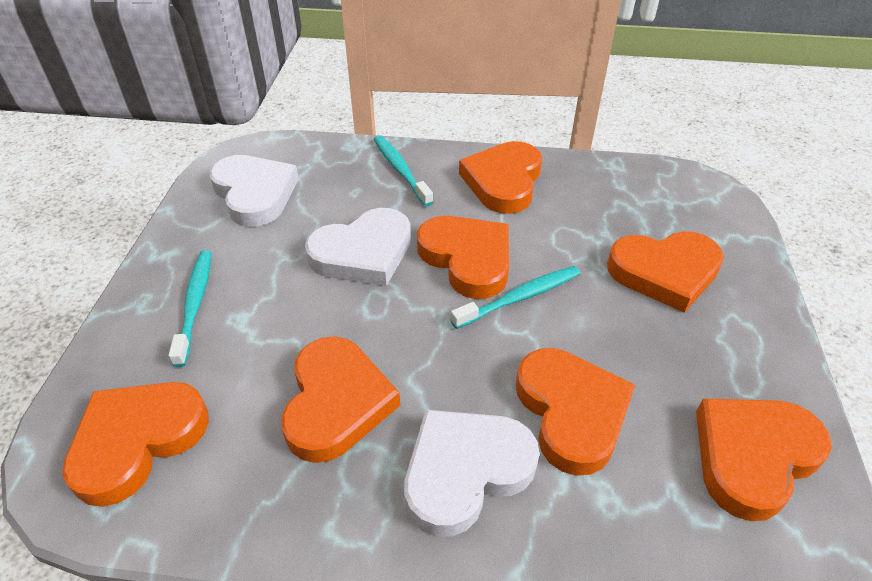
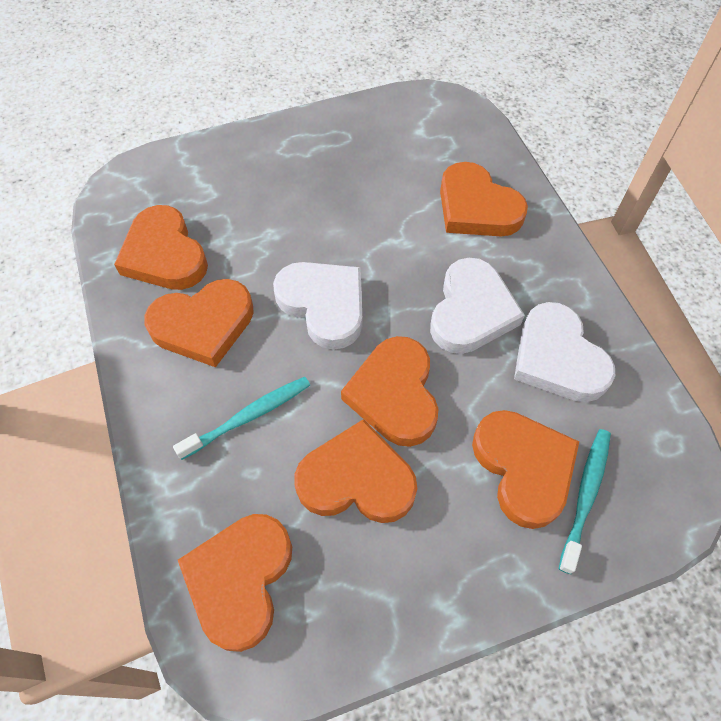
turquoise toothbrush: [168,250,212,367] [374,135,433,206] [451,266,580,329] = 3 -> [173,377,310,460] [559,429,611,574] = 2

